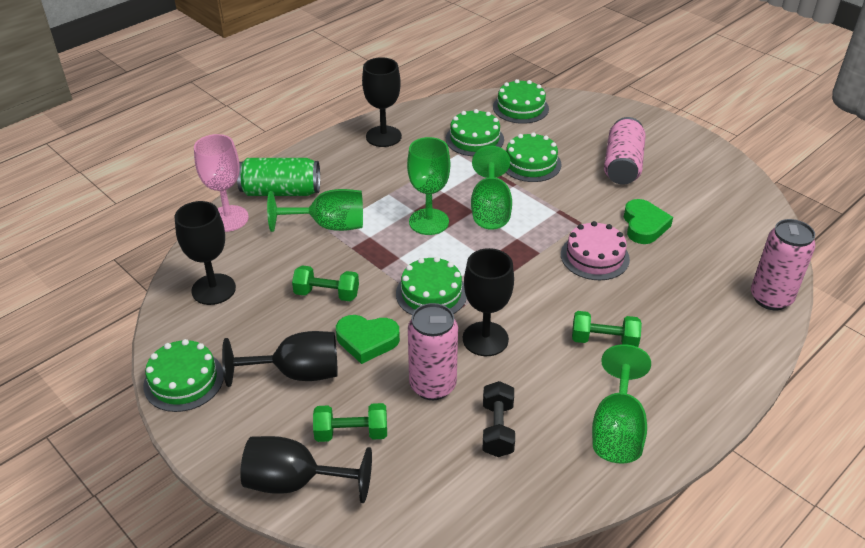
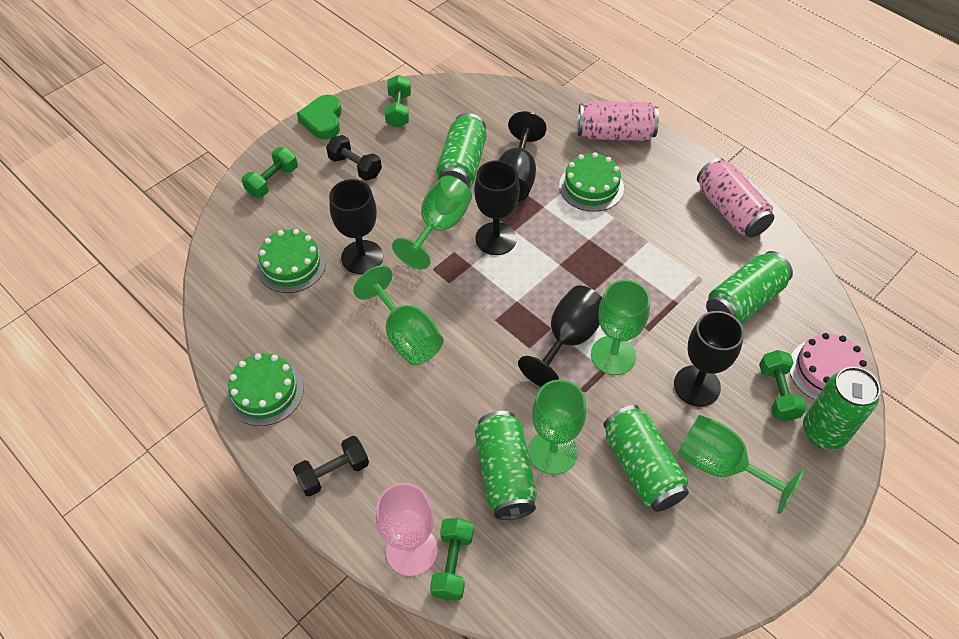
black dumbbell: [483,381,515,457] = 1 -> [293,436,369,496] [326,135,382,181] = 2
green cake: [143,339,224,412] [396,257,467,315] [446,109,504,156] [493,79,549,124] [506,132,561,182] = 5 -> [227,353,304,426] [257,229,326,293] [559,152,624,212] = 3
green can: [237,158,320,196] = 1 -> [436,113,487,187] [475,411,537,520] [603,405,689,512] [706,251,793,324] [803,367,880,450] = 5
green dumbbell: [292,265,359,301] [313,403,387,442] [572,311,642,347] = 3 -> [242,147,298,198] [385,75,411,128] [430,518,473,600] [759,350,807,421] = 4
green goblet: [267,189,363,232] [407,137,450,235] [471,146,512,229] [592,344,651,464] = 4 -> [353,265,444,365] [392,176,472,270] [529,379,586,475] [591,279,650,375] [678,415,804,514] = 5
green heart: [336,315,400,364] [624,199,673,244] = 2 -> [297,95,342,140] = 1
pink can: [408,303,458,400] [604,117,646,185] [751,219,815,310] = 3 -> [578,101,659,141] [697,158,774,238] = 2

